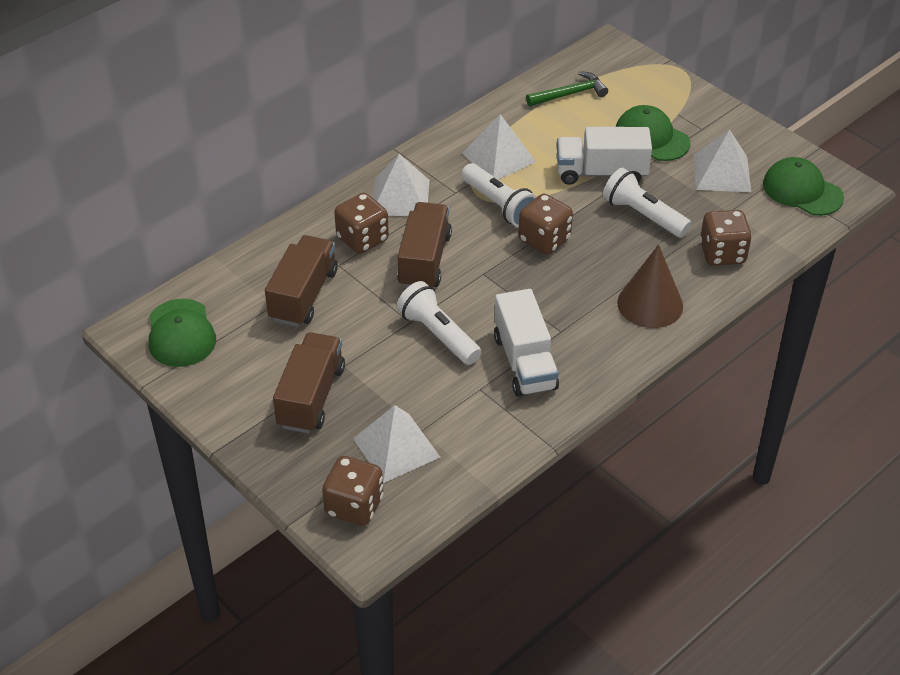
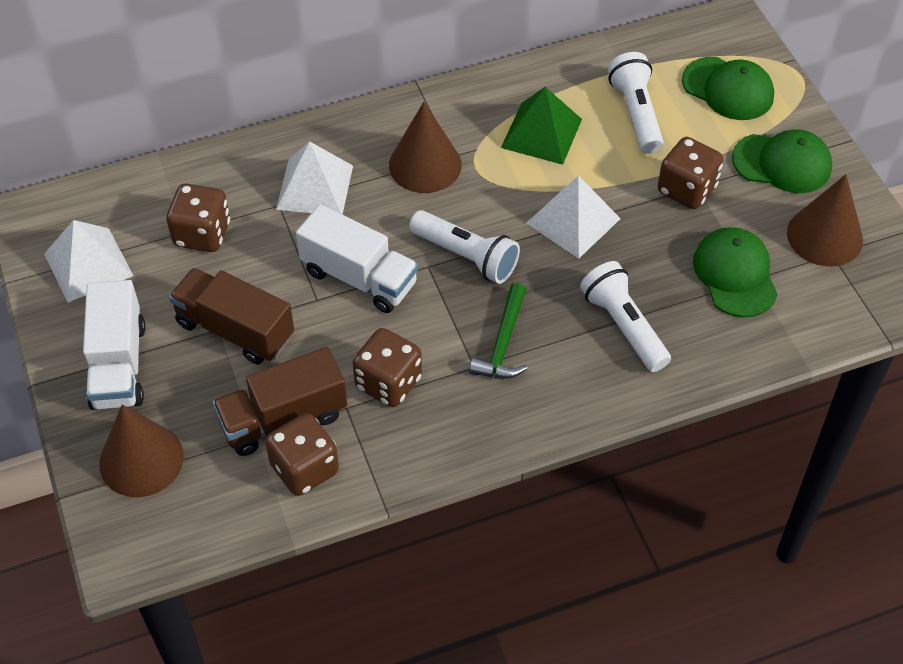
brown cone: [617,245,683,328] = 1 -> [99,405,184,497] [389,102,462,193] [787,174,863,266] = 3
brown truck: [265,235,338,327] [273,332,345,433] [397,202,452,288] = 3 -> [169,268,294,364] [212,347,347,456] = 2
green pyramid: none = 0 -> [501,87,582,165] = 1
white pyramid: [353,405,441,483] [373,154,429,216] [462,114,536,180] [693,129,751,192] = 4 -> [44,220,134,302] [276,141,353,215] [526,175,621,259] = 3

